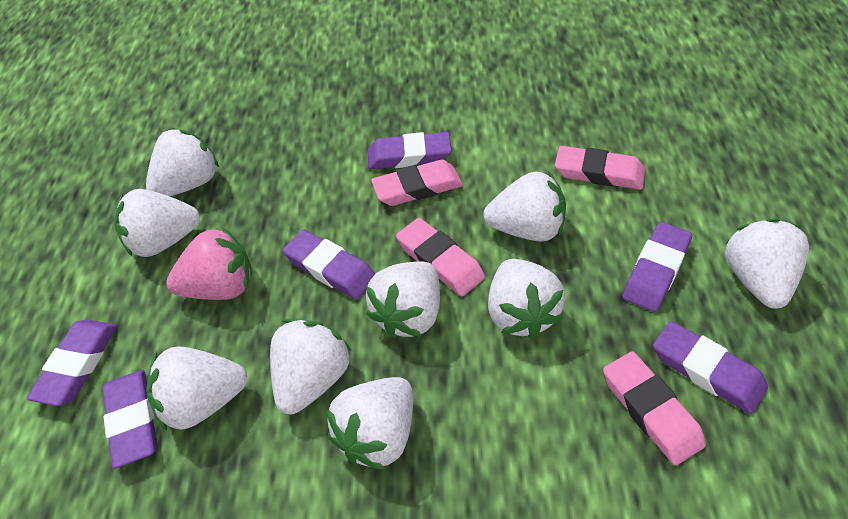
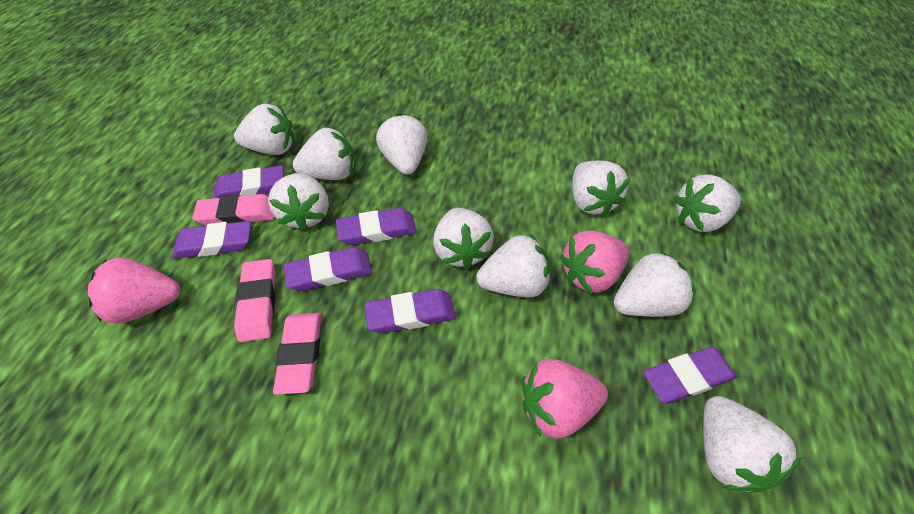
pink eraser: [371,160,463,206] [396,218,485,296] [555,146,645,190] [603,351,706,466] = 4 -> [192,194,274,226] [234,259,276,342] [273,313,322,395] = 3
pink strawberry: [166,227,252,300] = 1 -> [87,258,180,323] [522,359,608,439] [560,231,629,294] = 3
white strawberry: [114,189,200,257] [146,128,219,196] [146,346,248,431] [270,319,351,414] [327,377,413,470] [366,261,440,338] [483,171,566,242] [488,259,565,339] [725,218,809,309] = 9 -> [234,103,295,155] [268,173,329,231] [293,128,355,180] [376,113,427,175] [433,208,494,270] [476,233,551,297] [572,161,630,217] [614,250,696,317] [674,174,741,232] [703,396,802,493] = 10

